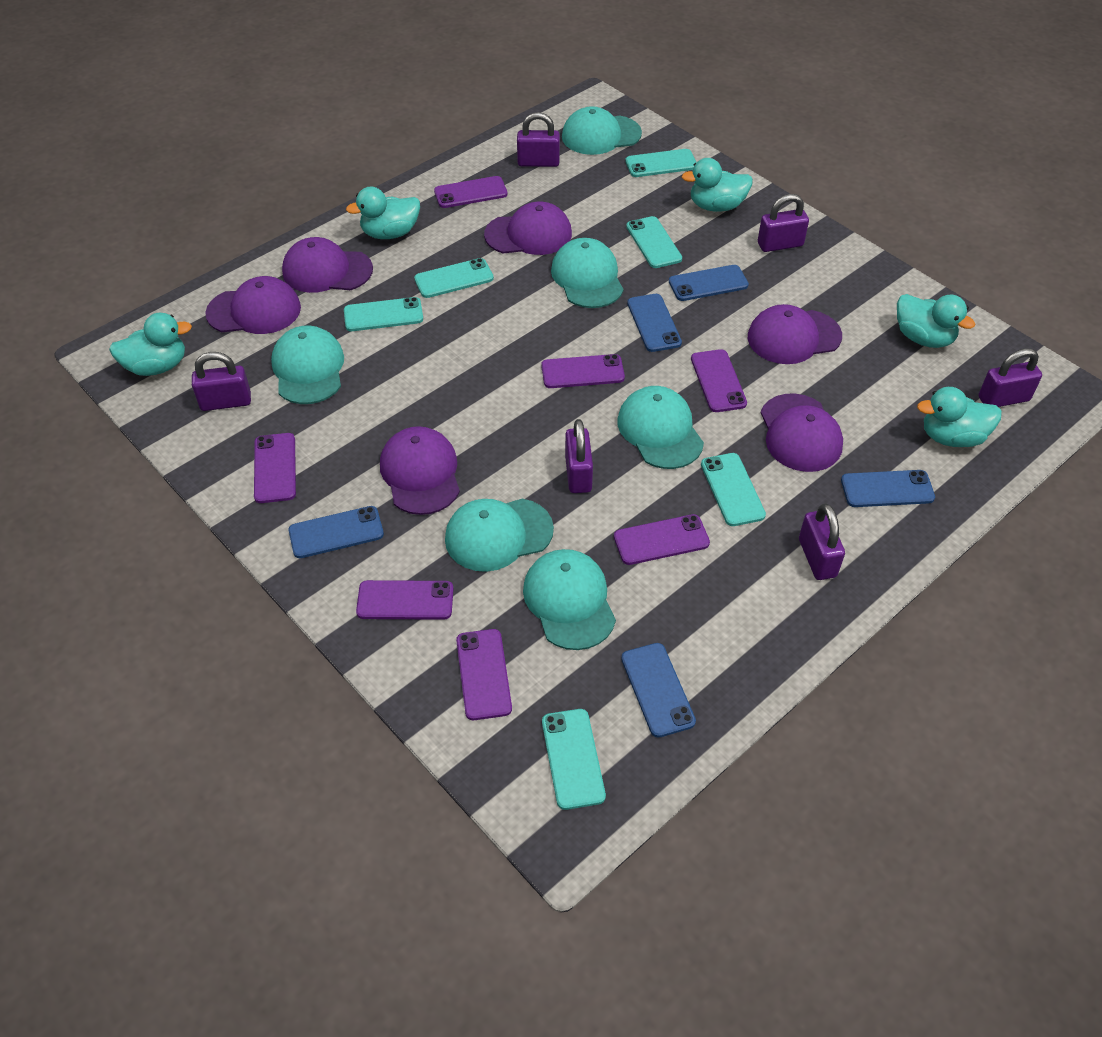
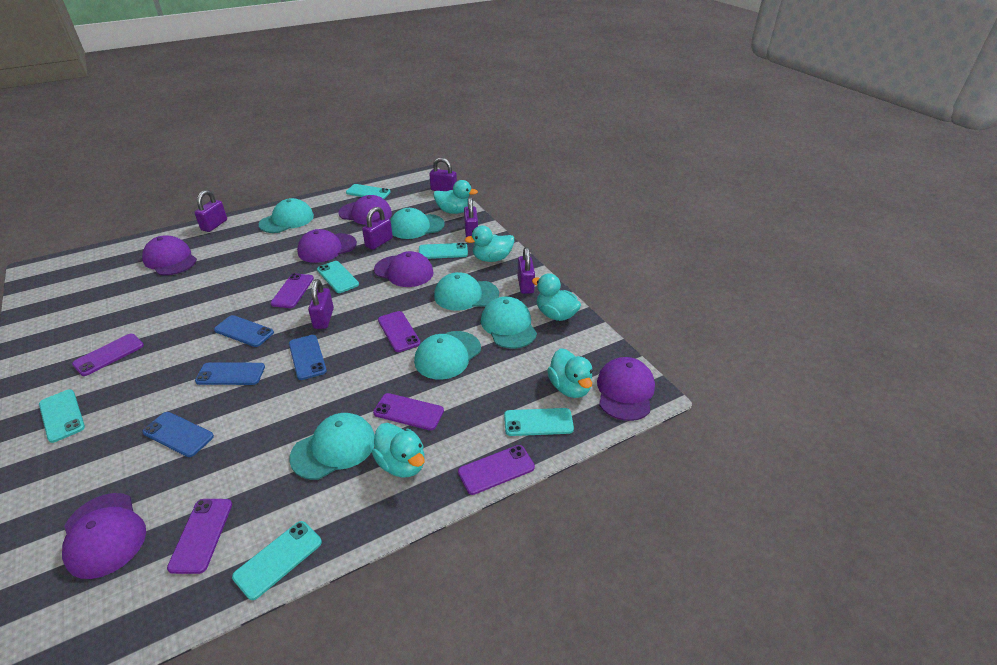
blue phone: [288,506,384,558] [621,643,696,737] [627,294,682,352] [669,265,749,301] [841,470,935,507] = 5 -> [142,412,214,457] [195,362,265,385] [214,315,274,347] [289,335,327,380] = 4
purple phone: [254,433,296,503] [356,580,453,620] [434,176,508,208] [456,629,512,720] [541,354,625,388] [614,514,710,565] [691,349,747,412] = 7 -> [72,334,144,376] [167,499,232,574] [271,273,314,308] [373,393,444,430] [378,311,421,352] [458,445,535,495] = 6

